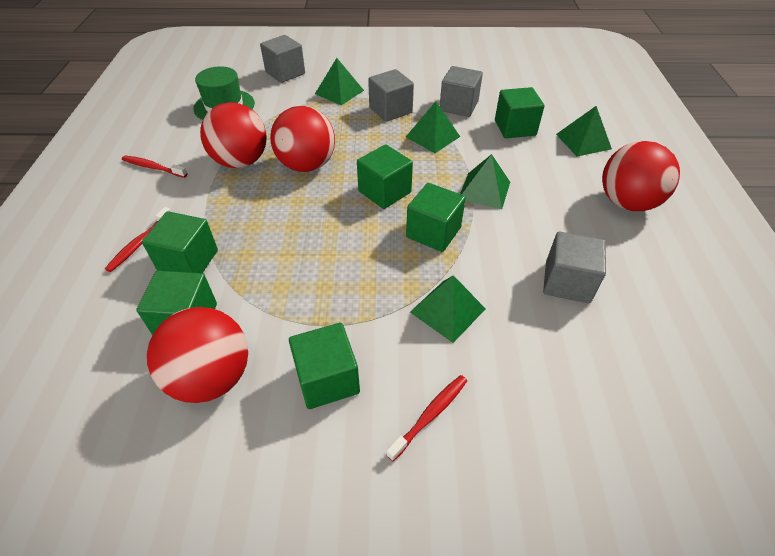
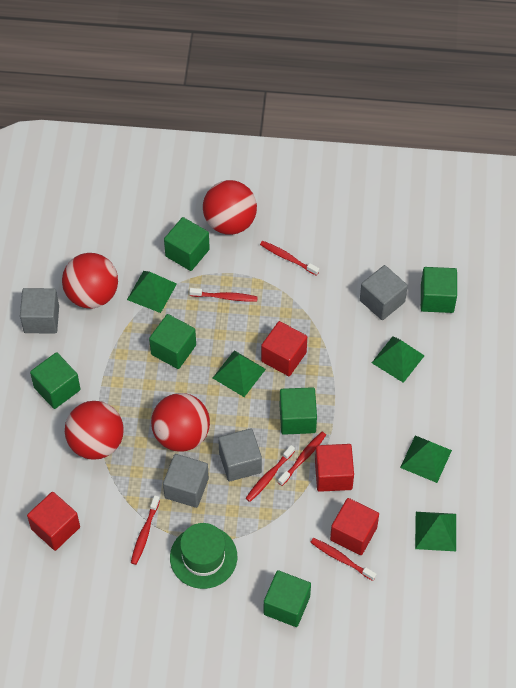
red cube: none = 0 -> [27,492,80,551] [261,321,307,376] [315,444,354,492] [330,498,379,555] = 4
red toothbrush: [105,207,171,272] [122,156,188,178] [386,375,467,461] = 3 -> [131,495,160,565] [189,288,258,301] [246,445,295,502] [260,241,319,276] [278,432,326,486] [310,538,377,581] = 6

